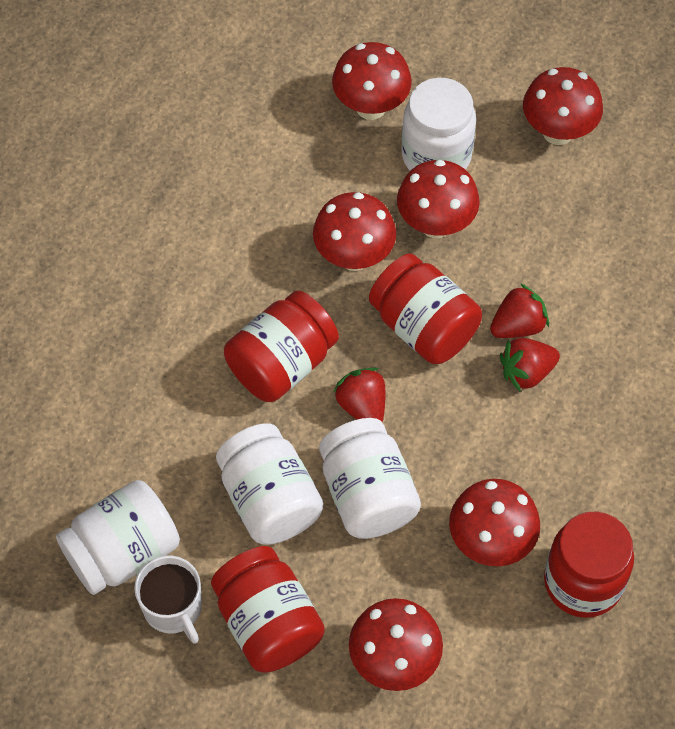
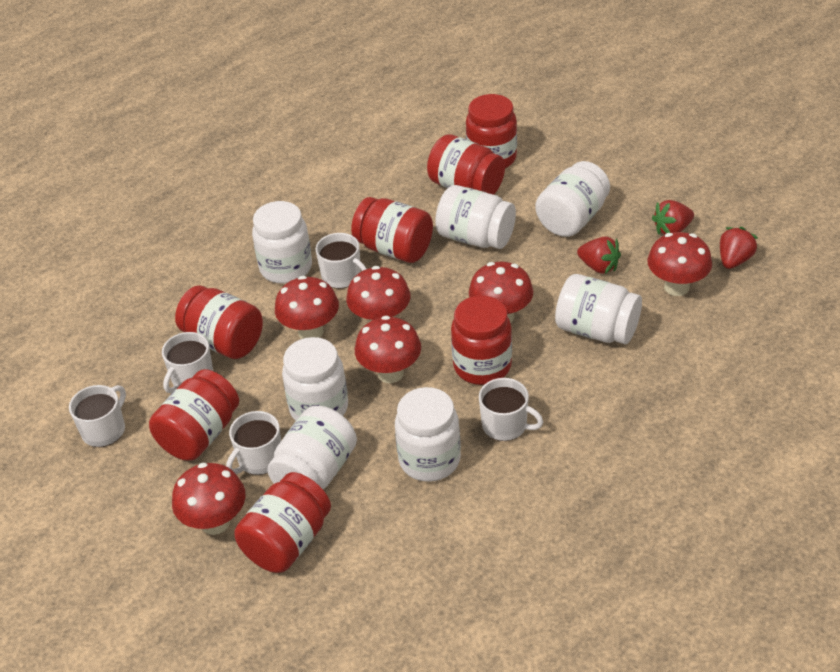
red jar: [211,546,325,673] [224,291,339,402] [369,253,482,364] [544,512,634,618] = 4 -> [149,369,239,461] [175,285,263,359] [234,472,331,573] [351,197,433,263] [427,134,505,195] [451,296,512,385] [466,94,517,168] = 7
white jar: [56,480,180,595] [216,423,323,545] [319,418,421,539] [402,78,476,171] = 4 -> [252,201,312,284] [267,406,357,489] [282,337,348,421] [395,387,461,482] [435,185,516,249] [535,161,610,237] [555,274,642,344] = 7
white mug: [134,556,202,644] = 1 -> [69,385,126,447] [162,332,213,393] [226,411,281,475] [316,233,367,289] [479,378,543,441] = 5

